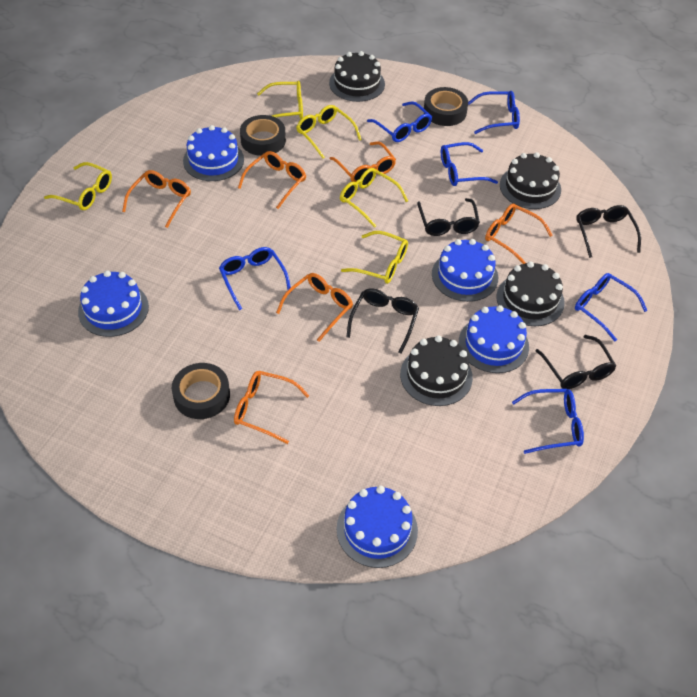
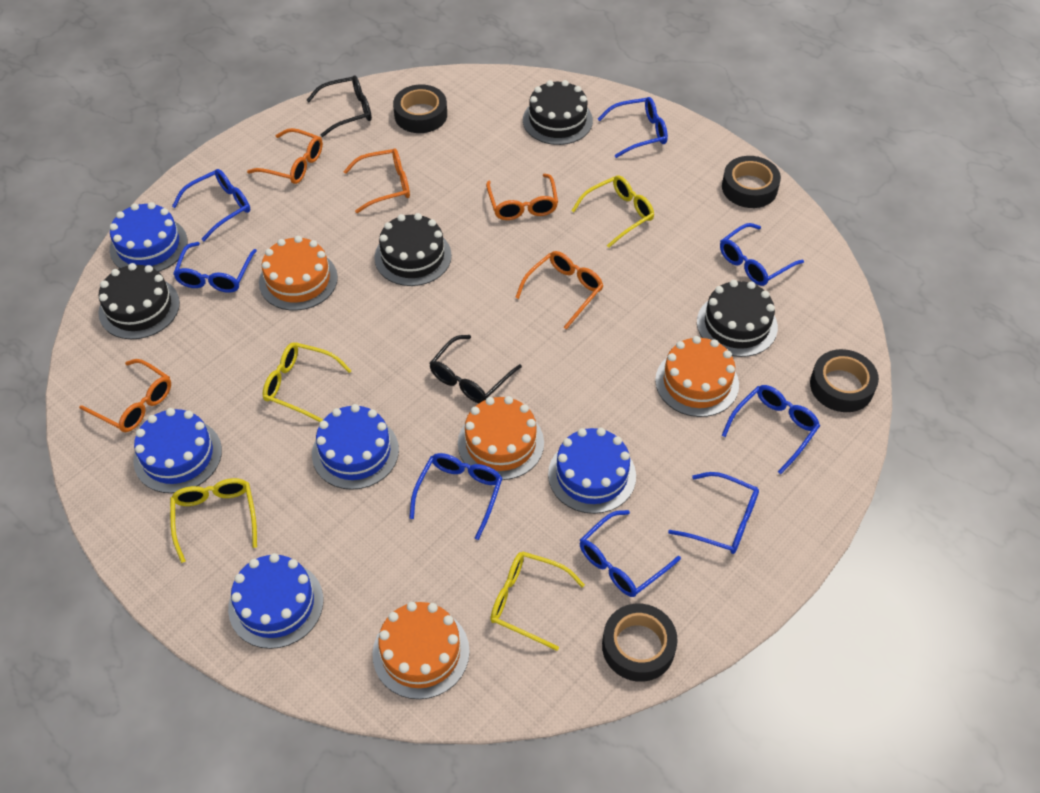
black glasses: [346,288,419,353] [417,198,480,236] [535,335,616,389] [576,205,641,258] = 4 -> [307,76,372,137] [429,335,522,403] = 2
black tape: [172,363,230,419] [240,115,286,156] [424,87,468,126] = 3 -> [393,85,447,133] [602,604,678,682] [722,156,781,208] [810,349,879,412] = 4
blue glasses: [219,247,291,310] [367,101,432,142] [441,142,498,186] [468,91,520,134] [512,389,584,454] [575,273,647,341] = 6 -> [172,169,250,241] [173,242,257,293] [409,453,503,540] [580,510,681,597] [598,97,668,158] [668,472,759,554] [720,223,804,286] [722,385,820,474] = 8
orange cake: none = 0 -> [259,236,338,310] [372,602,470,699] [458,396,544,480] [655,336,739,417] = 4
orange glasses: [122,170,191,228] [234,371,310,444] [238,151,306,209] [276,273,353,342] [330,141,396,184] [485,204,553,264] = 6 -> [79,359,171,432] [247,128,323,184] [343,149,410,213] [486,174,558,220] [515,251,604,330] = 5
yellow glasses: [44,162,112,210] [257,81,303,119] [296,105,362,159] [340,168,408,228] [341,231,408,284] = 5 -> [170,478,257,563] [263,342,352,422] [490,551,585,651] [571,175,654,248] = 4

